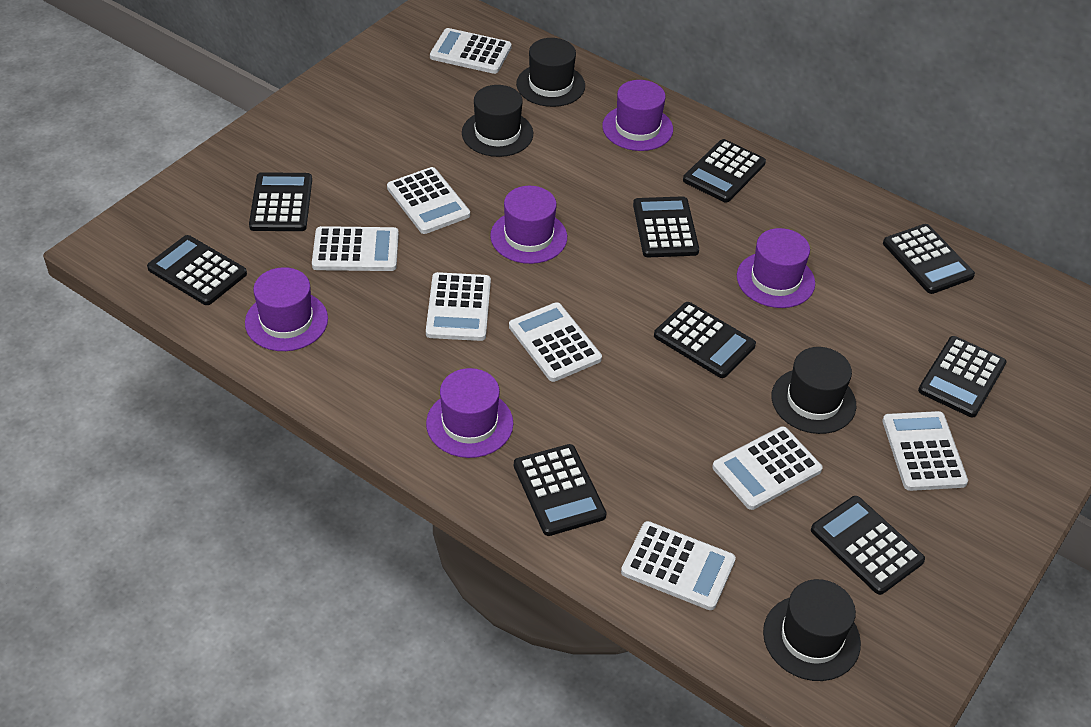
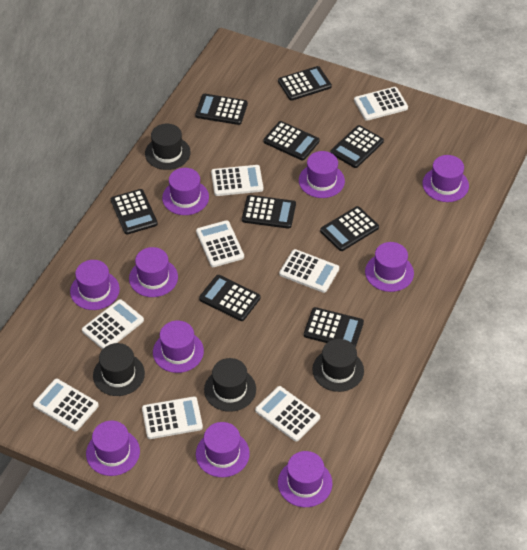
purple hat: [245,267,328,351] [426,368,513,458] [490,186,567,264] [602,80,673,151] [737,228,815,308] = 5 -> [70,260,120,310] [86,421,140,476] [129,247,178,297] [153,320,204,373] [162,168,209,215] [196,422,250,477] [278,451,333,507] [299,151,345,198] [365,242,414,292] [422,155,469,202] = 10

